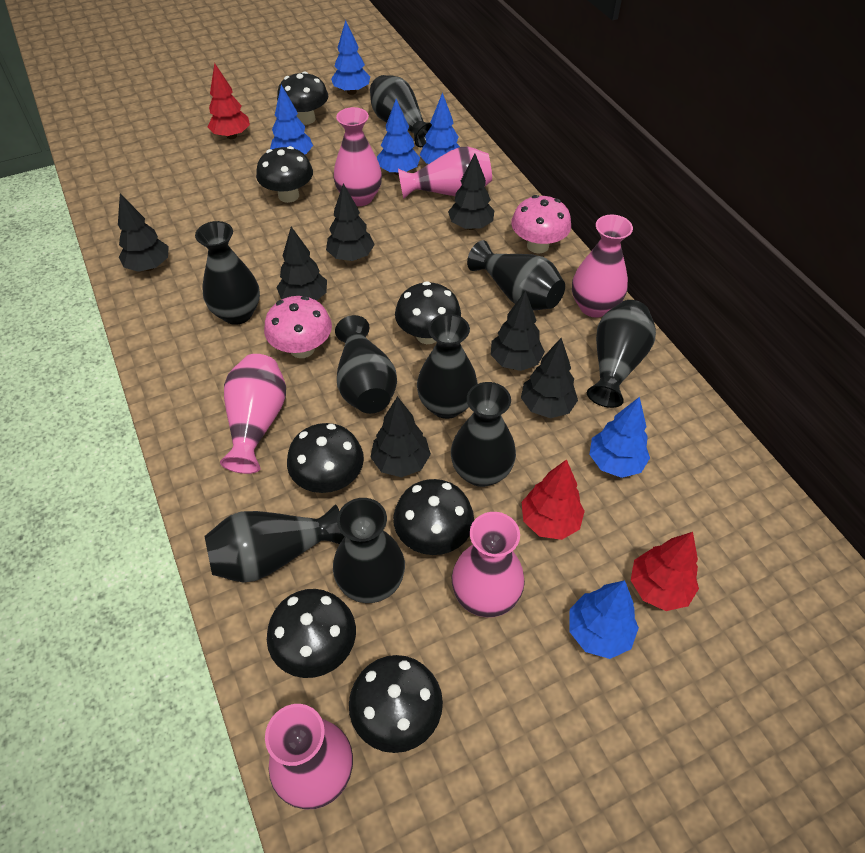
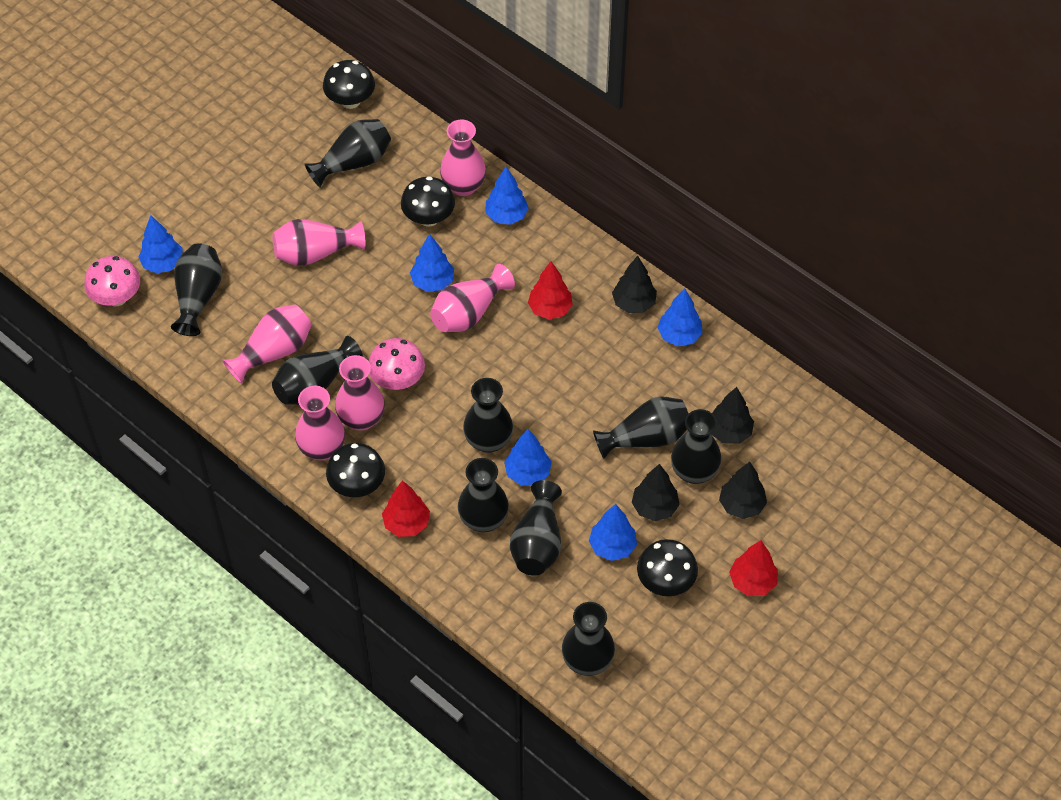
black mushroom: [256,146,313,203] [267,589,356,678] [277,71,328,125] [287,423,364,493] [349,655,443,753] [393,479,474,555] [395,281,461,344] = 7 -> [323,60,375,109] [326,443,385,497] [401,176,455,227] [637,539,698,596] = 4
black tree: [118,194,169,272] [276,227,327,301] [326,183,375,261] [370,396,431,477] [448,153,494,230] [491,290,545,371] [521,338,578,418] = 7 -> [612,256,657,313] [632,464,680,521] [711,387,754,444] [719,461,767,519] = 4

